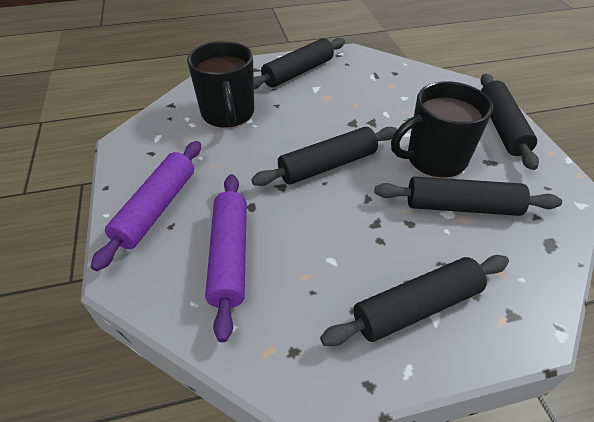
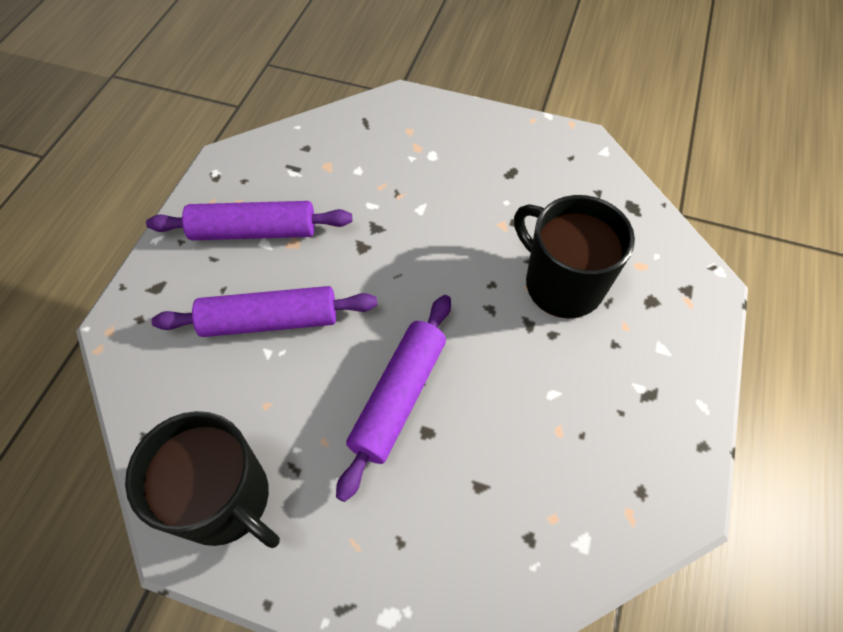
black rolling pin: [251,127,397,186] [254,38,345,89] [320,255,509,346] [374,176,562,216] [480,74,539,170] = 5 -> none = 0
purple rolling pin: [91,141,201,271] [205,174,247,342] = 2 -> [146,201,352,240] [151,286,377,337] [336,295,451,502] = 3

